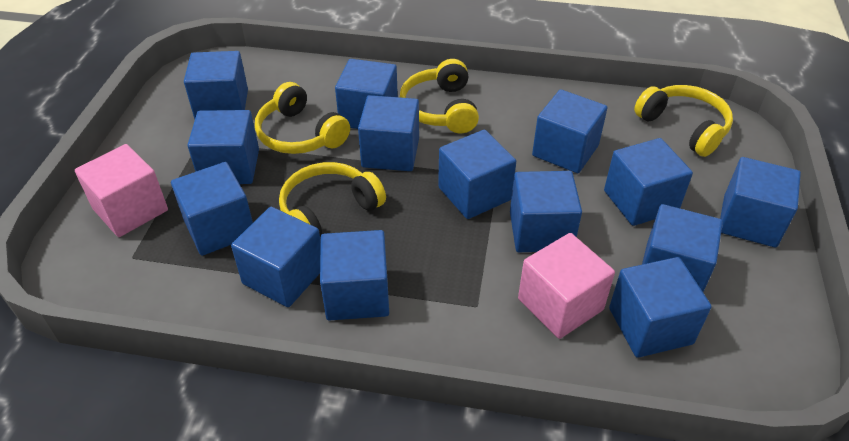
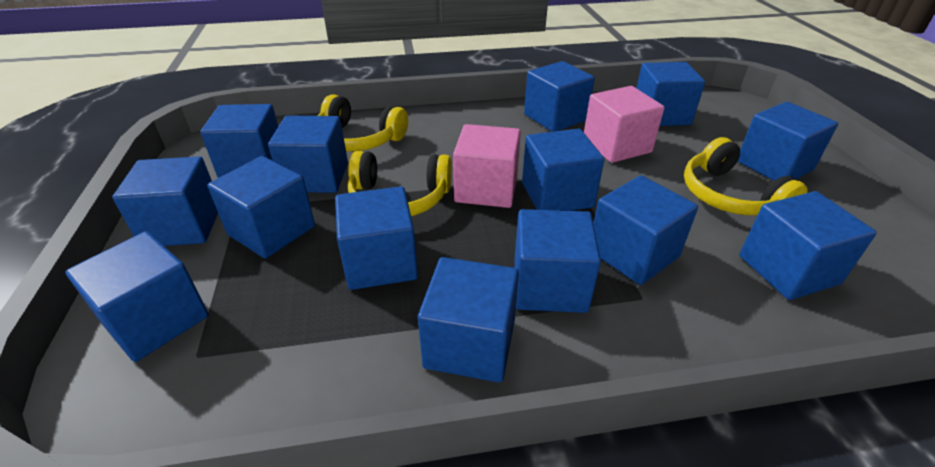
yellow headphones: [255,82,350,154] [279,162,386,238] [400,59,479,133] [634,85,733,157] = 4 -> [318,94,408,151] [348,151,452,216] [684,137,808,215] = 3

